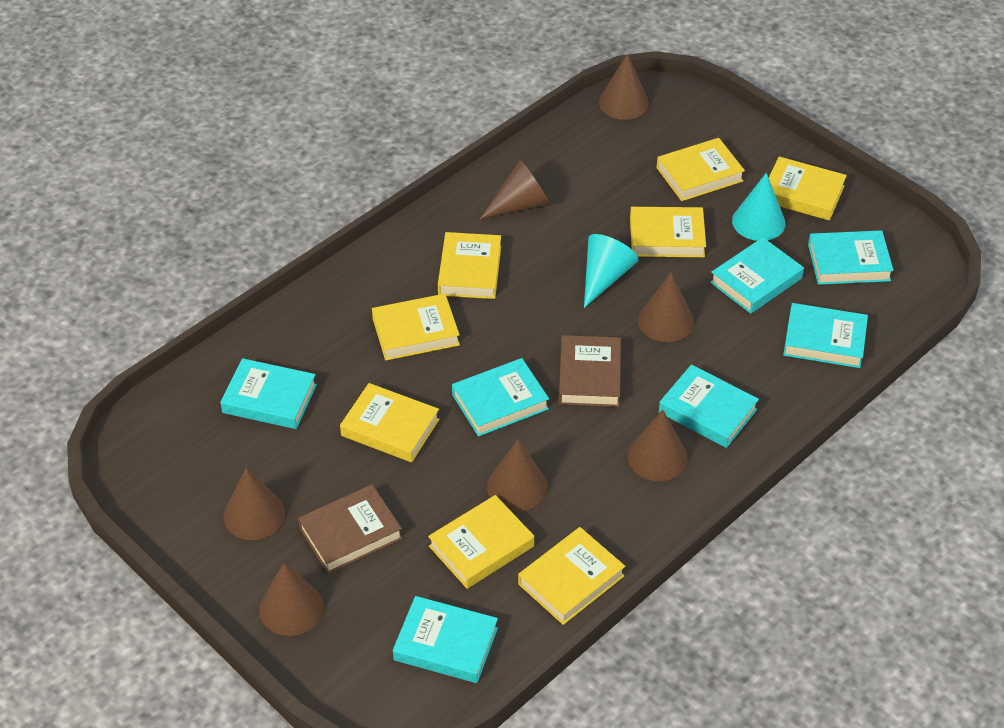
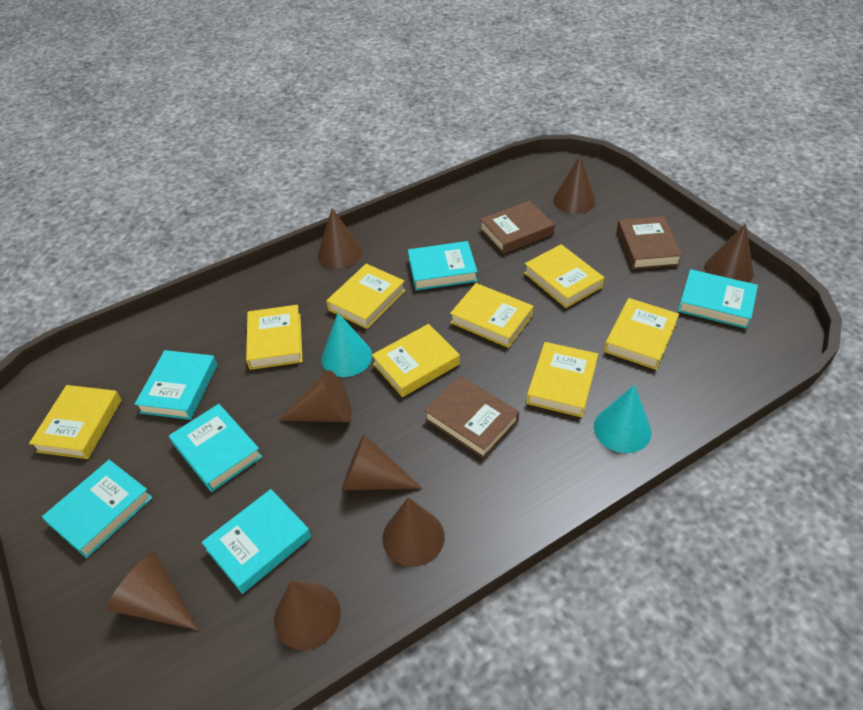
brown book: [298,484,403,574] [559,335,621,407] = 2 -> [424,376,519,459] [480,200,555,254] [617,216,682,269] = 3
brown cone: [224,468,285,540] [259,563,324,636] [480,160,550,219] [487,440,548,512] [599,54,649,120] [628,409,688,481] [638,273,694,342] = 7 -> [106,552,199,630] [274,580,341,650] [278,370,352,422] [318,209,362,268] [342,434,422,490] [382,497,445,567] [553,155,596,214] [704,223,754,283] = 8
turquoise book: [220,358,317,429] [393,596,498,683] [452,358,549,437] [659,364,759,448] [710,237,804,314] [783,303,868,368] [808,230,894,285] = 7 -> [42,460,152,558] [135,350,217,420] [169,404,262,492] [202,489,311,594] [408,241,477,290] [678,269,758,329] = 6

